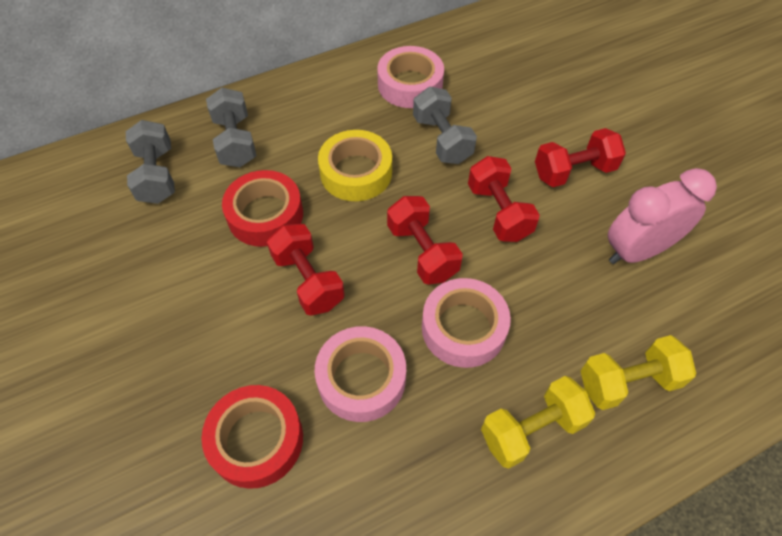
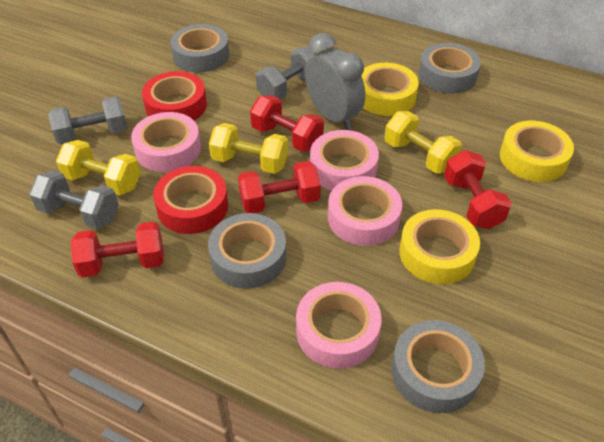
grey clock: none = 0 -> [305,33,365,130] = 1
grey tape: none = 0 -> [170,24,229,72] [208,213,286,289] [391,320,485,413] [418,43,481,93] = 4
pink clock: [608,168,717,264] = 1 -> none = 0
pink tape: [315,326,406,422] [377,46,444,108] [422,278,511,368] = 3 -> [131,112,201,172] [296,282,382,369] [310,130,379,191] [328,176,402,246] = 4
yellow dumbbell: [481,376,595,469] [581,335,696,410] = 2 -> [56,140,141,195] [209,123,288,174] [385,111,462,174] = 3
yellow tape: [318,130,392,201] = 1 -> [362,63,419,116] [399,209,480,284] [500,121,574,182] = 3

